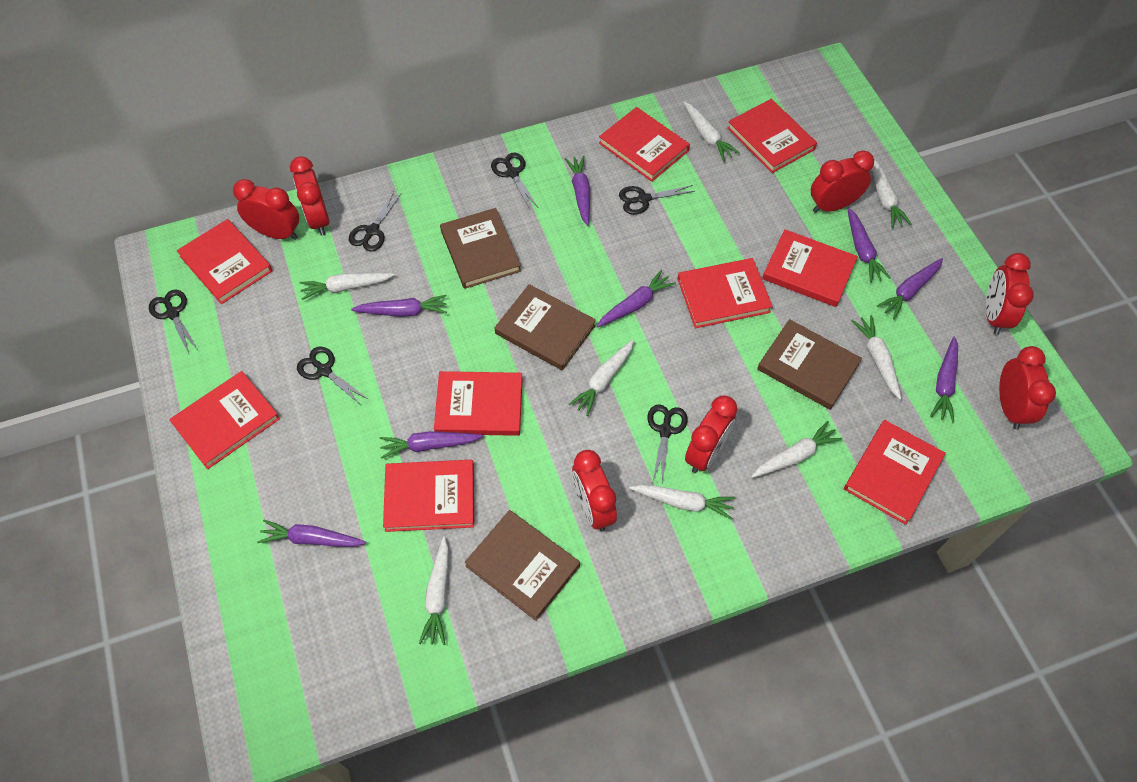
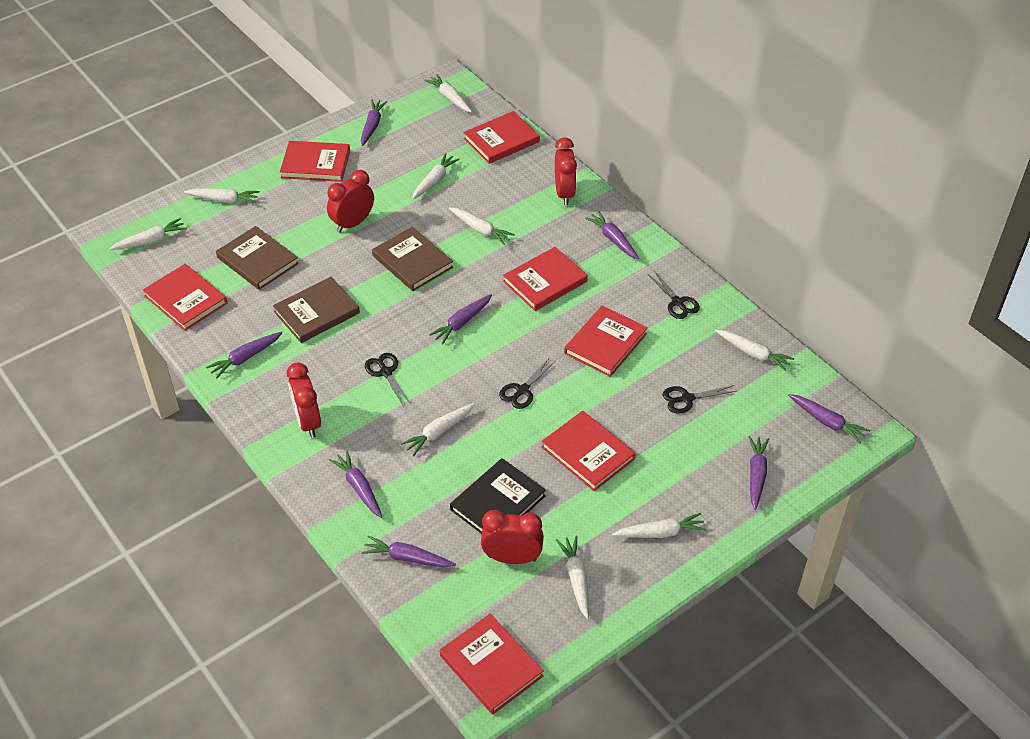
black book: none = 0 -> [450,458,546,534] = 1
black scissors: [149,289,198,353] [297,346,369,405] [349,192,402,251] [491,153,538,209] [619,185,695,215] [648,404,688,485] = 6 -> [365,353,411,407] [499,358,556,409] [648,271,700,319] [663,385,737,414] = 4
brown book: [440,208,521,289] [464,510,580,621] [495,284,596,371] [757,319,862,410] = 4 -> [216,226,299,290] [273,277,360,343] [372,227,453,291] = 3
red book: [169,371,280,469] [177,219,272,304] [383,460,474,532] [434,371,523,436] [599,107,690,182] [677,258,773,328] [727,99,817,173] [762,229,858,307] [844,420,946,525] = 9 -> [143,264,227,331] [280,141,350,182] [440,614,544,715] [463,111,540,164] [503,247,588,311] [542,411,636,491] [564,306,648,377] = 7
red clock: [233,179,299,240] [290,156,330,236] [572,450,617,531] [685,396,738,473] [811,151,874,213] [986,253,1034,335] [999,346,1056,429] = 7 -> [287,363,321,438] [327,170,374,232] [481,510,544,564] [555,137,577,205] = 4
white carrot: [300,273,395,300] [419,537,449,645] [569,339,634,416] [629,485,735,520] [683,101,740,161] [751,421,842,478] [851,315,902,400] [872,160,912,228] = 8 -> [109,218,187,250] [184,188,260,203] [401,403,475,456] [412,153,460,200] [424,74,472,112] [449,207,515,245] [556,536,589,619] [612,513,707,538] [715,330,794,371] = 9

